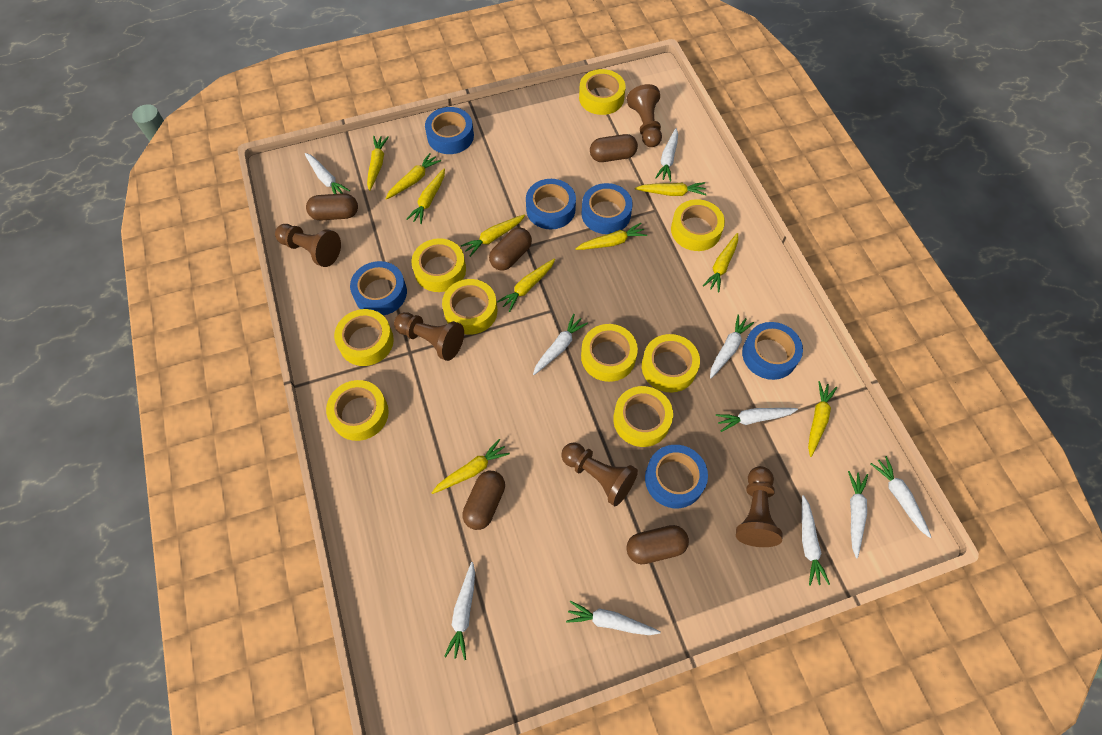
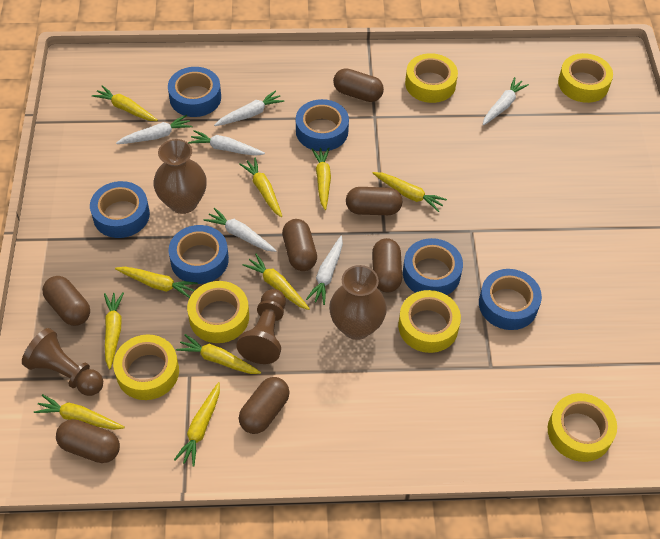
brown capsule: [306,193,358,221] [462,471,505,530] [489,227,532,271] [590,134,638,162] [626,525,689,564] = 5 -> [42,276,90,326] [56,419,120,463] [239,377,290,434] [282,219,317,271] [333,68,384,102] [346,187,403,215] [372,238,402,292] = 7
brown pawn: [275,224,341,267] [394,312,464,361] [561,442,638,506] [627,84,662,147] [736,466,782,547] = 5 -> [22,328,103,396] [236,289,286,364] = 2
brown vase: none = 0 -> [153,139,207,214] [329,265,387,340] = 2
white carrot: [305,153,350,194] [444,562,475,660] [533,314,588,375] [566,600,661,635] [655,128,678,182] [710,314,754,378] [716,408,798,432] [802,495,830,586] [848,471,868,558] [871,456,931,538] = 10 -> [116,115,193,144] [188,130,265,156] [204,208,277,252] [214,90,284,126] [306,236,343,305] [483,77,529,126] = 6
yellow tape: [326,380,389,441] [334,309,394,366] [412,238,466,292] [442,279,497,334] [579,69,626,115] [581,324,638,382] [613,386,673,447] [642,334,700,393] [671,199,725,251] = 9 -> [113,334,179,400] [187,281,249,343] [398,290,461,353] [405,53,458,103] [548,393,617,462] [558,53,613,103] = 6

